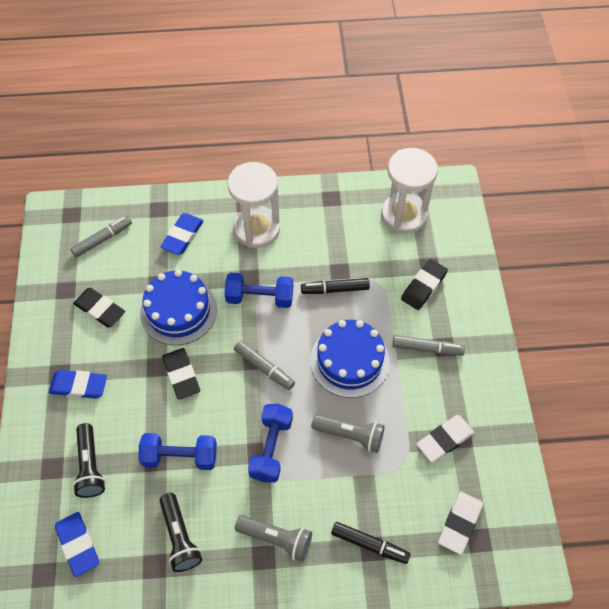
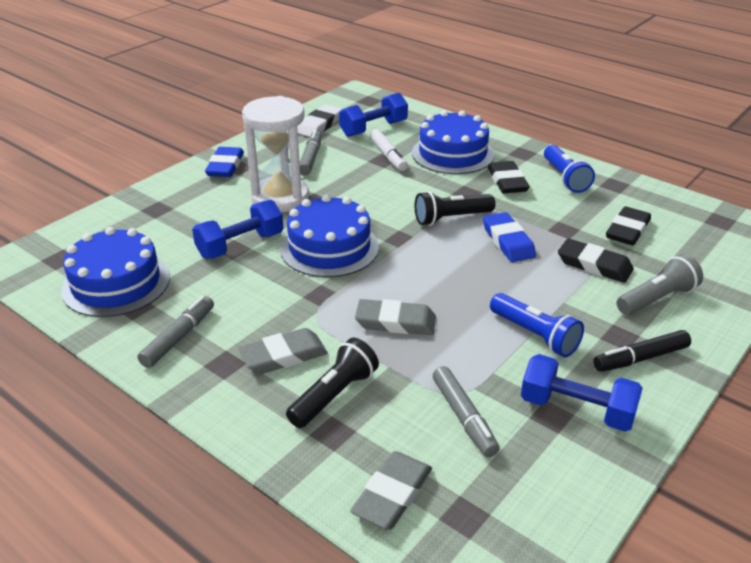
black marker: [301,278,370,294] [331,522,411,564] = 2 -> [593,330,691,372] = 1
blue cake: [140,270,217,345] [310,320,390,398] = 2 -> [61,227,170,317] [280,194,379,277] [412,110,494,174] = 3
blue eraser: [49,370,107,399] [55,512,99,577] [160,213,204,255] = 3 -> [205,147,244,177] [483,212,536,262] = 2
blue flashlight: none = 0 -> [490,293,584,357] [544,145,595,193] = 2
grey eraser: none = 0 -> [239,328,328,374] [350,451,432,530] [355,299,436,335] = 3
grey flashlight: [235,515,312,562] [311,414,385,453] = 2 -> [616,254,703,315] = 1
white eraser: [417,415,474,463] [438,492,483,555] = 2 -> [297,105,342,137] = 1
white hourglass: [228,162,280,248] [381,148,438,234] = 2 -> [242,96,309,213] = 1
white marker: none = 0 -> [370,129,408,171] = 1

